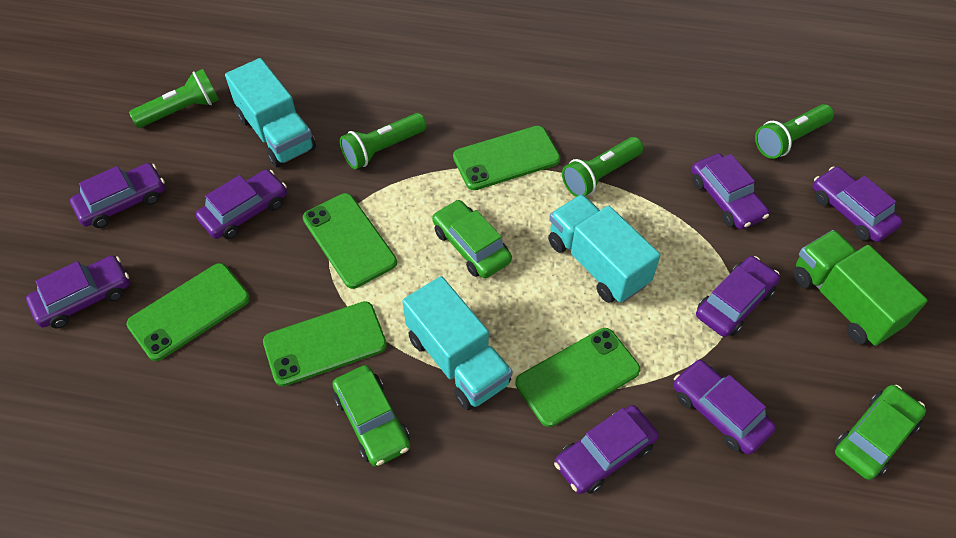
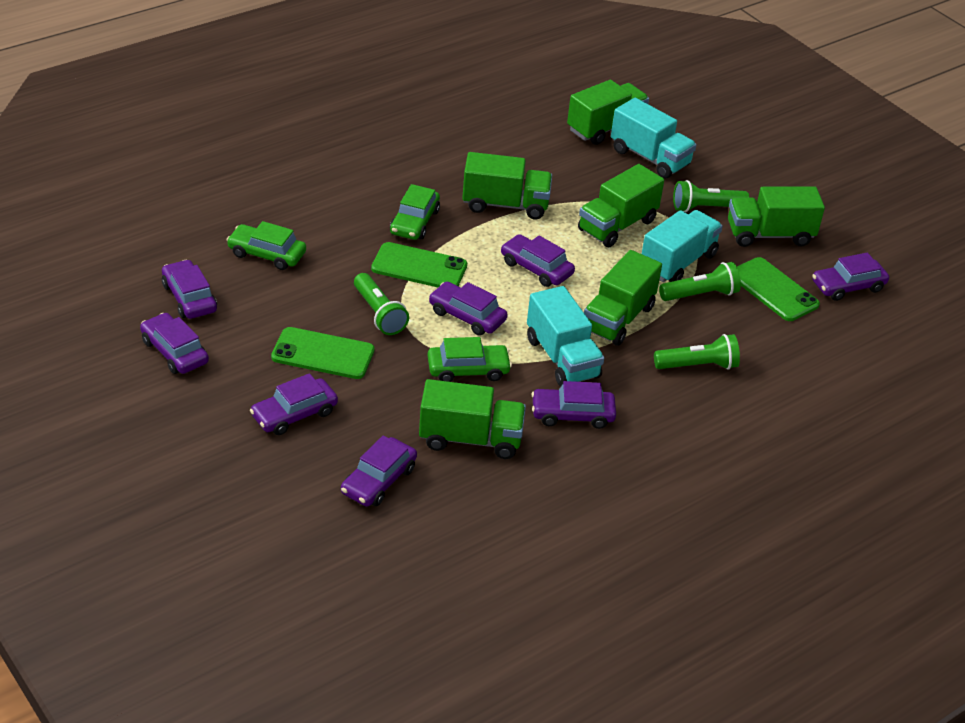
green phone: [126,263,250,361] [263,301,387,386] [303,193,397,289] [453,126,560,190] [516,328,640,427] = 5 -> [271,327,375,379] [371,242,467,287] [737,257,820,321] = 3
green truck: [792,230,928,346] = 1 -> [419,379,526,459] [462,152,552,220] [567,80,649,145] [578,164,664,247] [584,250,662,346] [728,187,825,247] = 6

